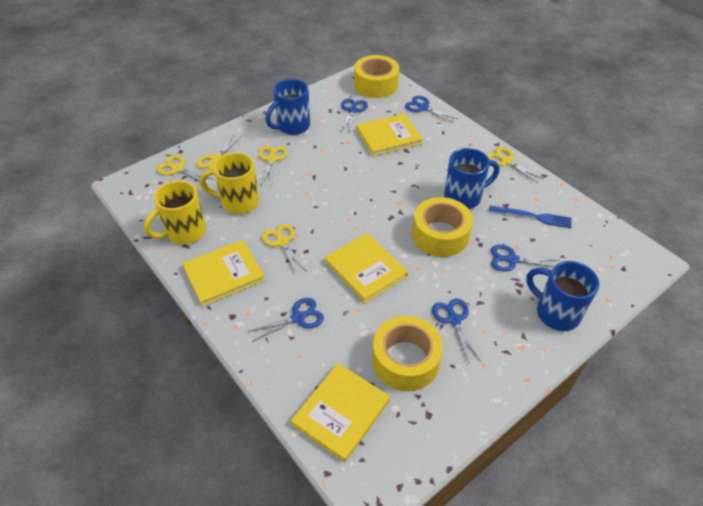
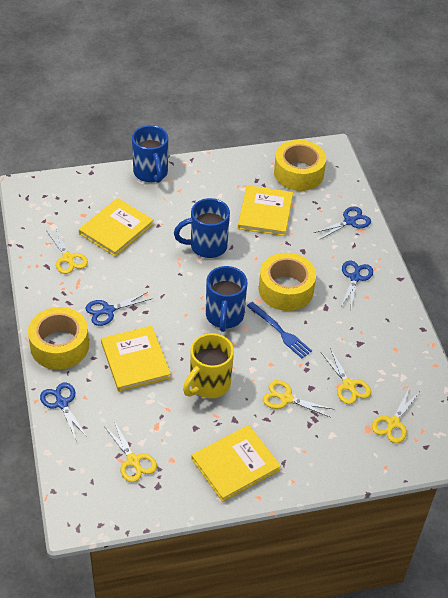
blue scissors: [248,298,324,342] [341,98,368,133] [405,96,458,123] [432,298,481,363] [491,245,558,272] = 5 -> [40,382,87,442] [85,292,151,326] [314,206,371,240] [341,261,373,308] = 4
yellow mug: [144,180,206,245] [200,152,259,214] = 2 -> [183,333,234,398] = 1

